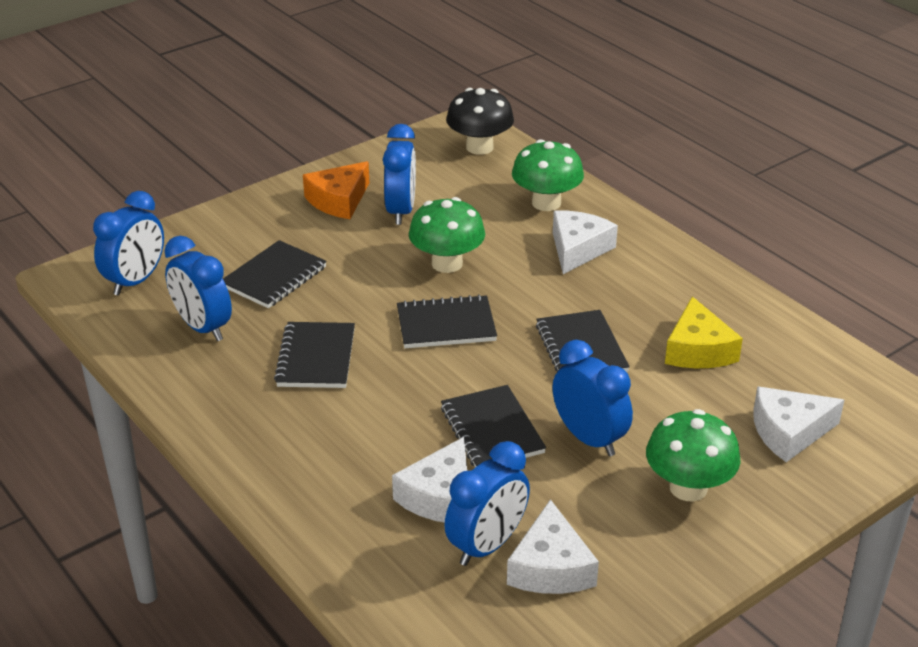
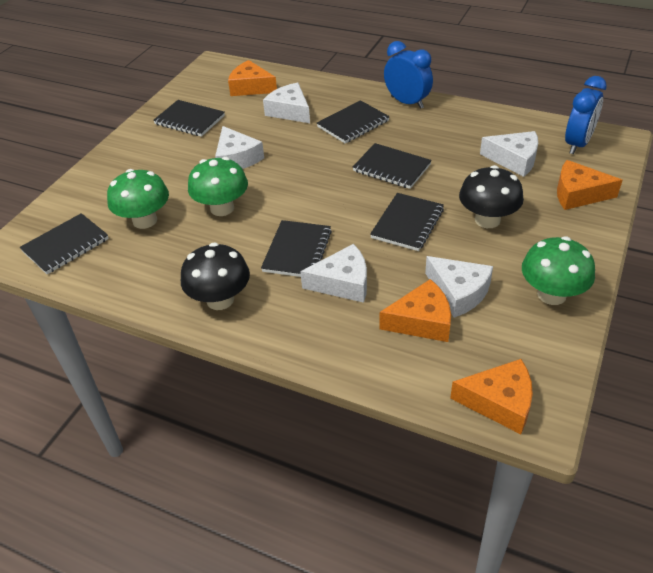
black mushroom: [446,88,514,155] = 1 -> [181,242,250,310] [459,165,524,228] = 2
black notebook: [223,240,327,308] [274,322,355,388] [397,294,497,348] [441,385,546,467] [536,310,630,372] = 5 -> [20,213,109,274] [153,100,225,137] [261,220,332,277] [317,100,390,144] [353,143,432,189] [370,193,444,251] = 6
blue clock: [93,191,164,296] [164,236,232,341] [383,124,416,225] [444,441,530,566] [553,340,633,456] = 5 -> [384,41,433,109] [565,76,607,154] = 2
orange cheese: [303,161,369,219] = 1 -> [228,60,277,96] [379,279,451,342] [450,359,533,434] [557,160,623,210] = 4
white cheese: [392,437,467,523] [507,499,599,594] [553,210,618,274] [753,386,844,462] = 4 -> [215,126,264,169] [263,83,310,123] [300,244,367,303] [425,256,493,318] [480,131,538,177] = 5
yellow cheese: [665,296,743,369] = 1 -> none = 0

